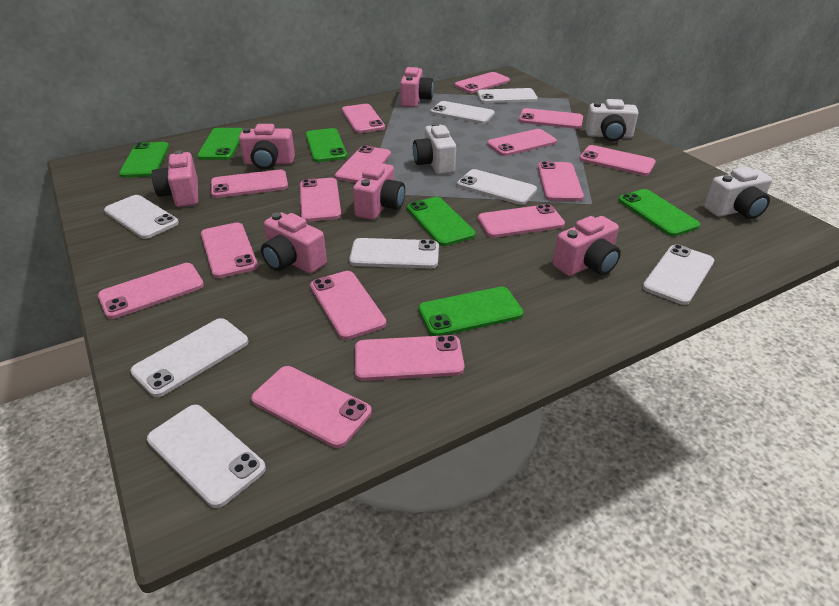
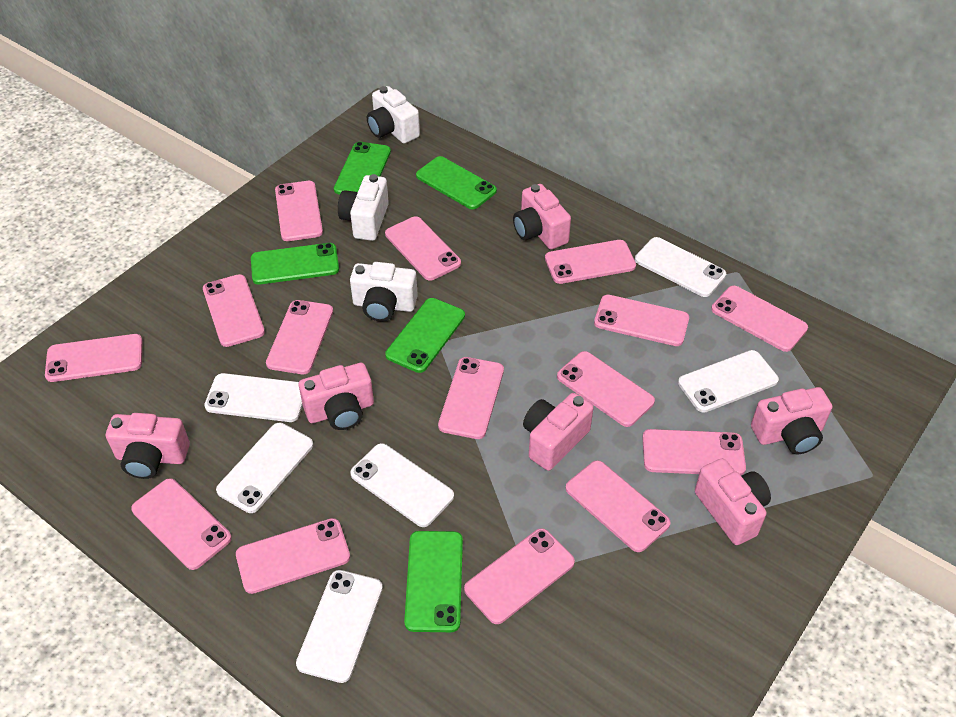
green phone: [119,142,169,178] [197,128,243,160] [306,128,347,162] [407,197,476,246] [418,287,523,336] [618,189,700,236] = 6 -> [251,243,339,284] [334,142,391,195] [385,298,465,373] [404,531,463,632] [416,156,497,209] = 5
white phone: [104,195,179,239] [130,318,248,397] [147,405,266,508] [349,238,439,269] [430,101,495,124] [457,169,537,205] [477,88,538,103] [643,244,714,305] = 8 -> [204,373,303,422] [216,423,313,513] [296,570,383,683] [350,443,454,527] [635,237,726,297] [678,350,779,413] = 6

